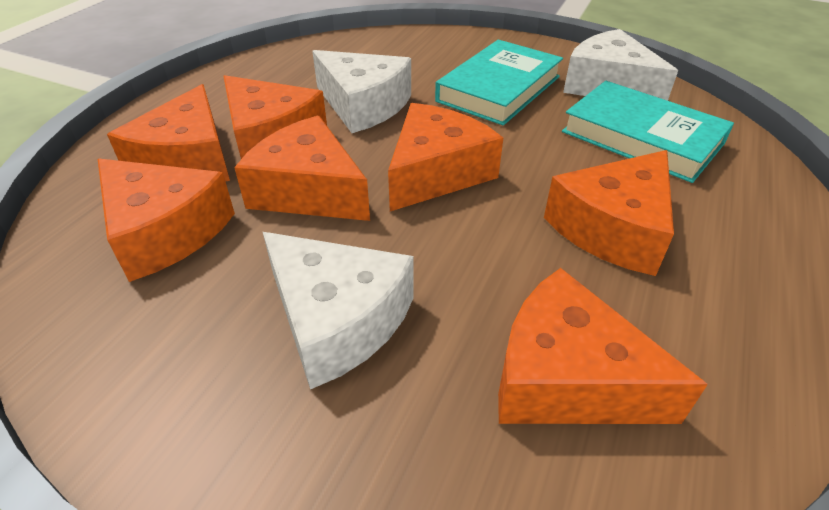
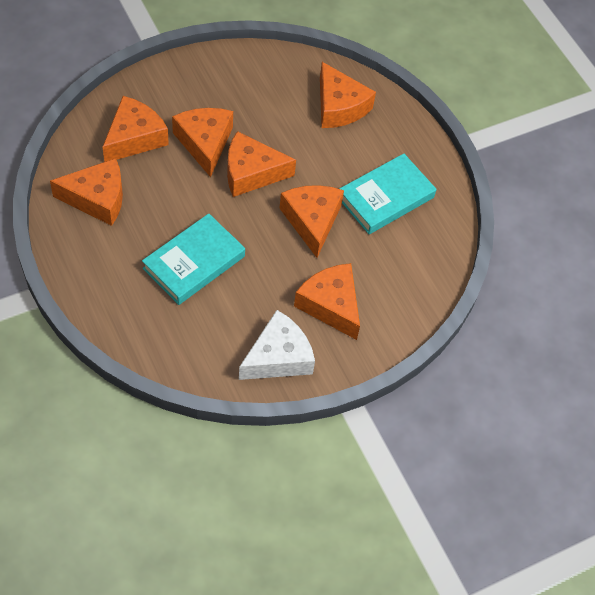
white cheese: [263,232,413,389] [312,50,411,133] [563,29,678,101] = 3 -> [239,310,315,380] = 1

